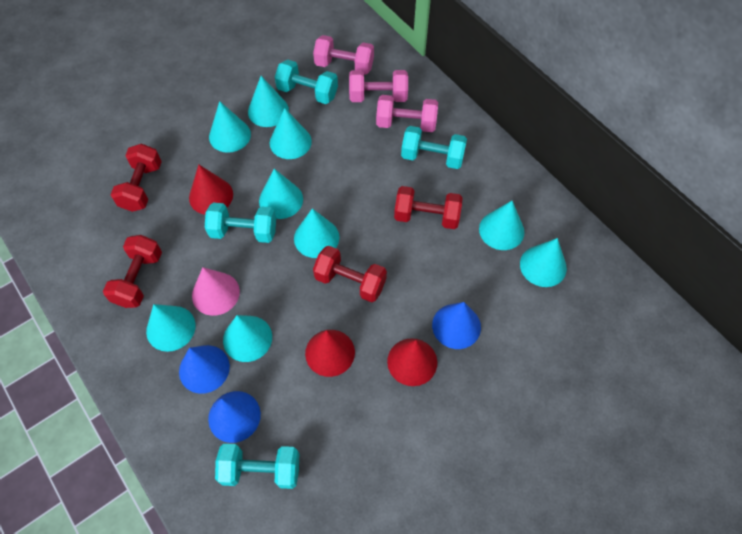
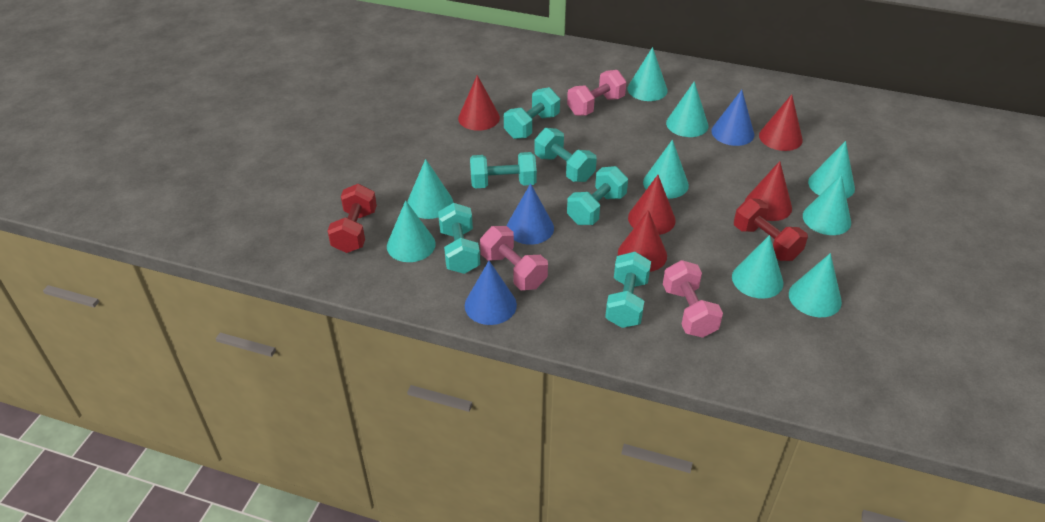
pink cone: [192,267,240,316] = 1 -> none = 0
red cone: [189,164,233,215] [305,330,355,377] [387,338,437,386] = 3 -> [458,75,500,131] [618,210,667,272] [628,175,676,235] [745,161,792,221] [759,94,803,151] = 5
red dumbbell: [103,235,162,308] [111,143,162,212] [313,246,387,302] [394,186,463,229] = 4 -> [327,184,377,253] [734,198,808,261] = 2
turquoise dumbbell: [205,203,276,243] [215,444,299,489] [275,59,338,104] [401,126,467,169] = 4 -> [438,203,480,274] [470,152,537,188] [504,87,560,139] [534,128,597,182] [567,166,628,225] [605,252,651,328] = 6

